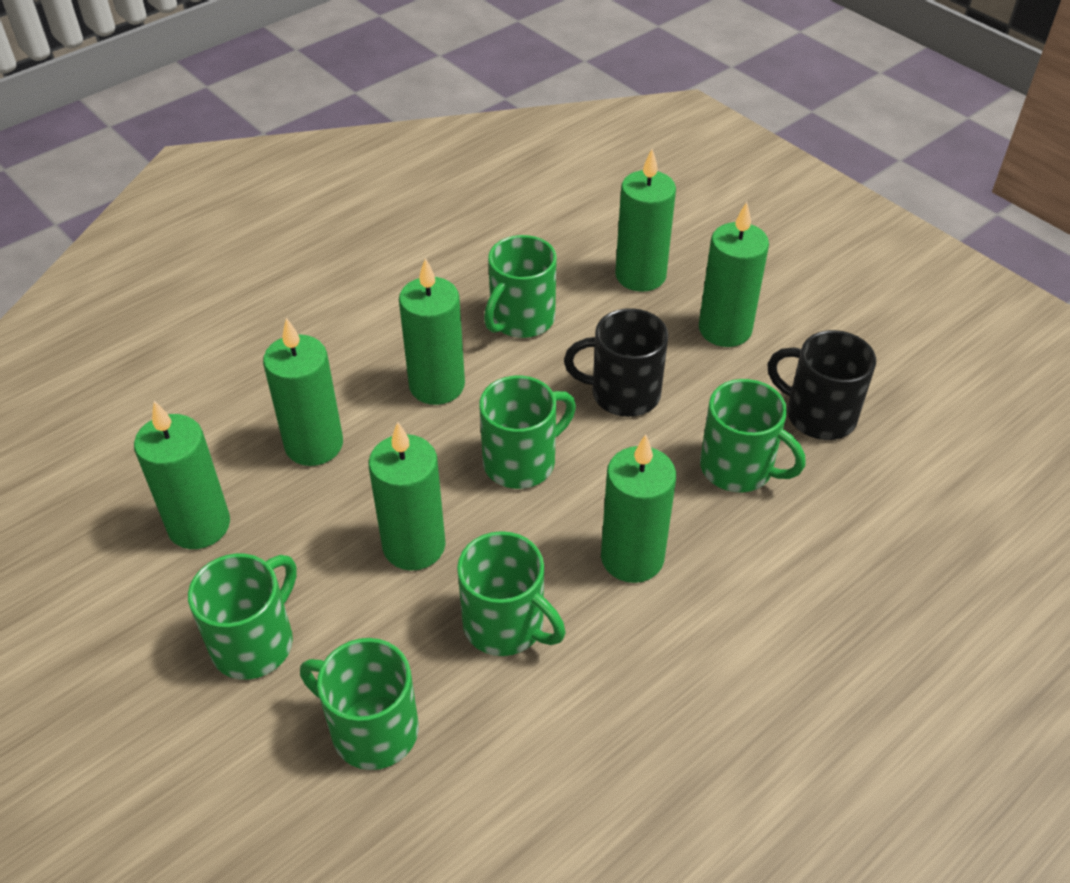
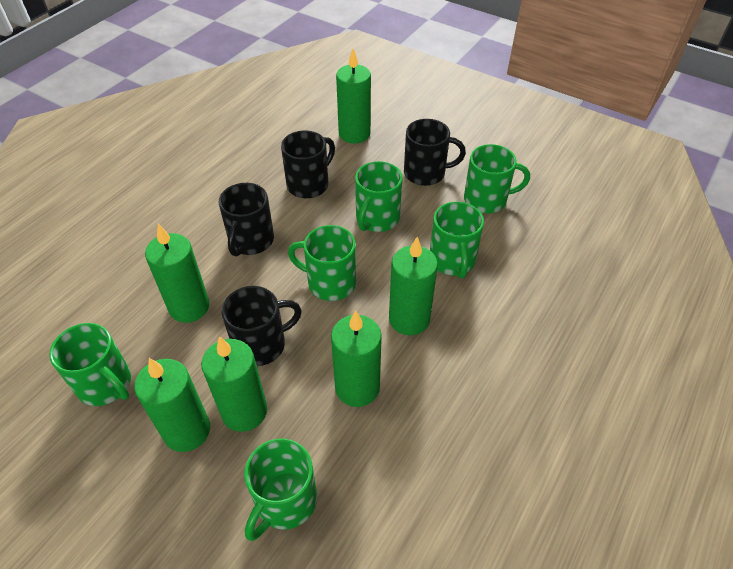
black mug: [564,308,668,417] [768,330,876,440] = 2 -> [219,183,274,257] [222,286,302,366] [281,130,335,198] [404,119,466,186] = 4
green candle: [134,401,230,549] [263,318,343,466] [369,422,445,571] [399,258,465,405] [601,434,676,583] [615,149,676,292] [699,202,769,347] = 7 -> [134,358,210,452] [145,224,210,323] [201,336,267,432] [331,310,382,407] [336,49,371,144] [389,237,438,335] = 6

